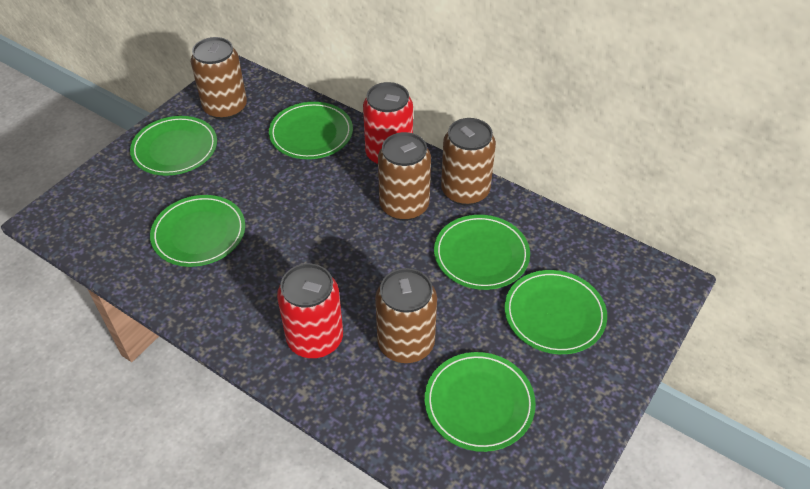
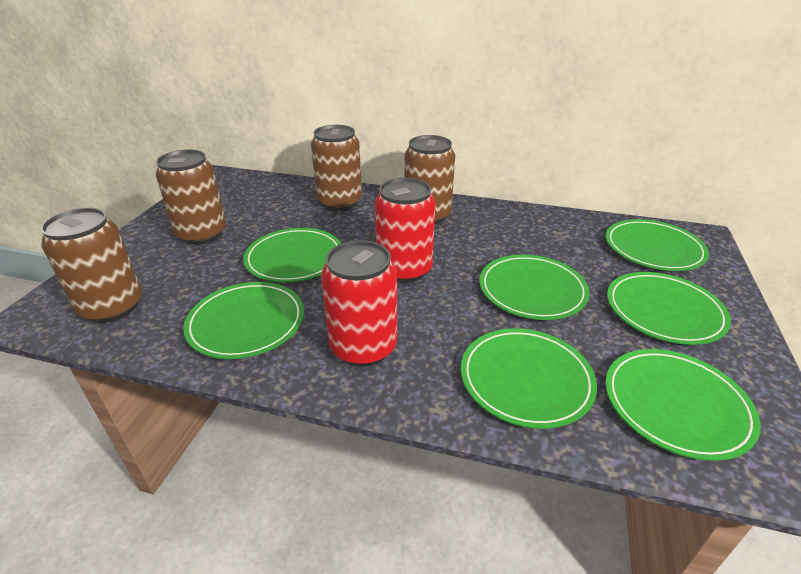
green plate: [130,116,217,176] [150,195,245,267] [269,102,353,159] [425,352,536,452] [434,215,530,290] [505,270,607,354] = 6 -> [183,282,304,359] [243,228,341,283] [461,328,597,429] [479,255,590,320] [605,349,761,461] [606,219,709,271] [607,272,731,345] = 7

